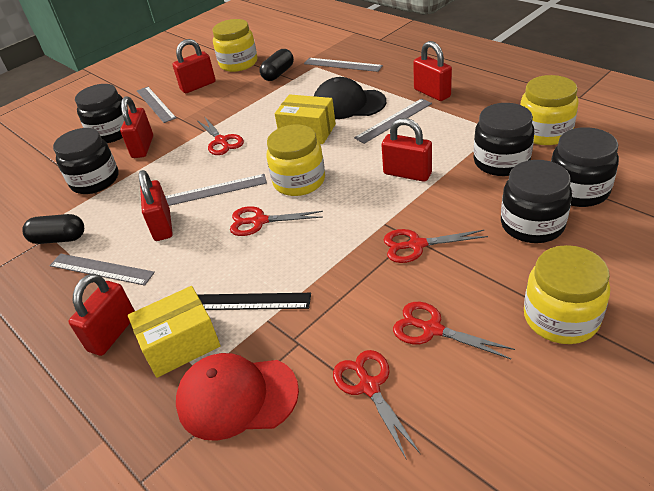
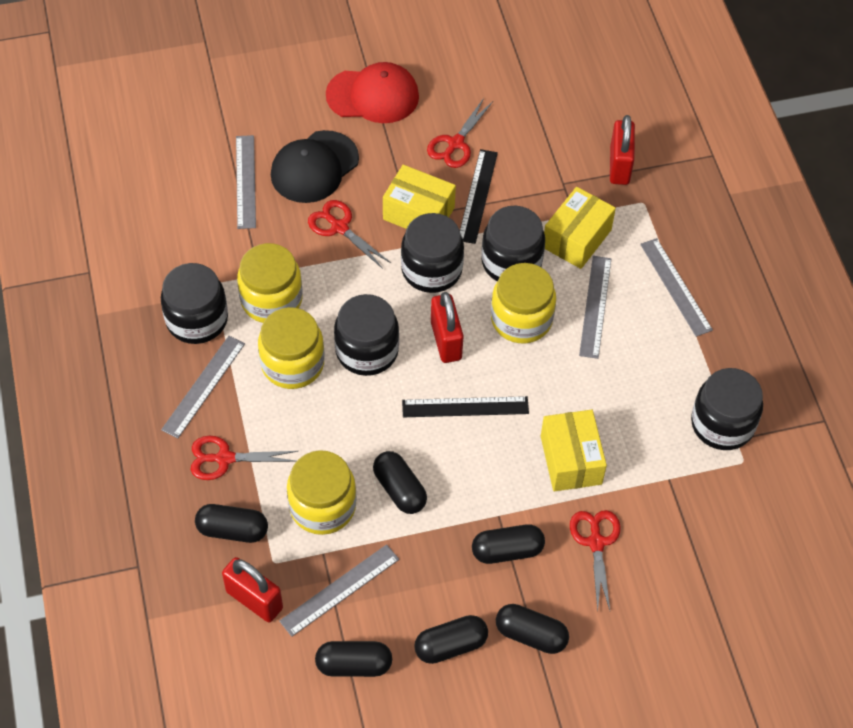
black capsule: [22,214,84,244] [259,49,294,81] = 2 -> [195,504,268,543] [315,641,392,677] [373,451,427,514] [414,615,488,664] [472,524,545,564] [496,604,569,654] = 6
black ruler: [197,293,311,310] = 1 -> [402,396,529,417] [460,149,498,244] = 2
red padlock: [69,274,135,356] [120,96,153,158] [139,170,173,241] [172,39,216,93] [382,118,432,182] [413,41,452,101] = 6 -> [222,557,283,622] [431,292,464,363] [610,115,635,185] = 3
red scissors: [198,116,244,155] [230,206,323,236] [333,350,420,460] [384,229,488,263] [393,302,515,359] = 5 -> [191,436,299,480] [308,200,391,269] [427,98,493,168] [570,510,621,611] = 4
yellow box: [128,286,221,378] [275,94,336,144] = 2 -> [383,165,456,229] [541,410,607,491] [544,187,616,269] = 3

